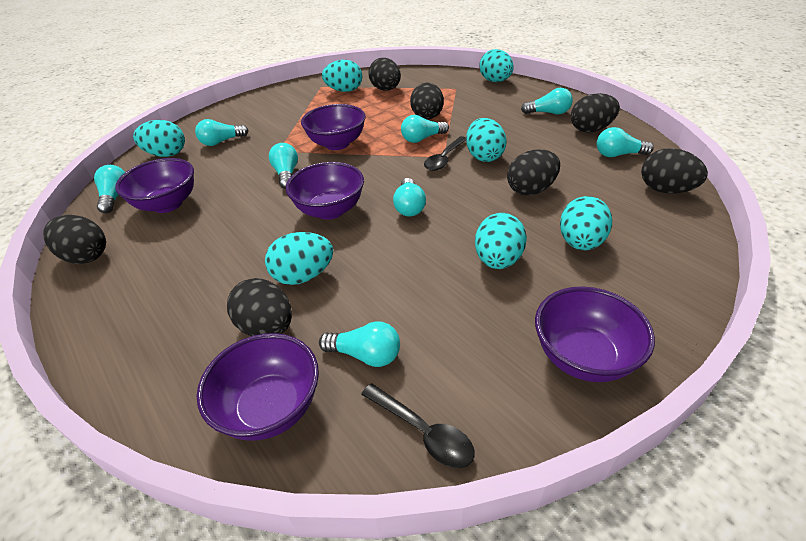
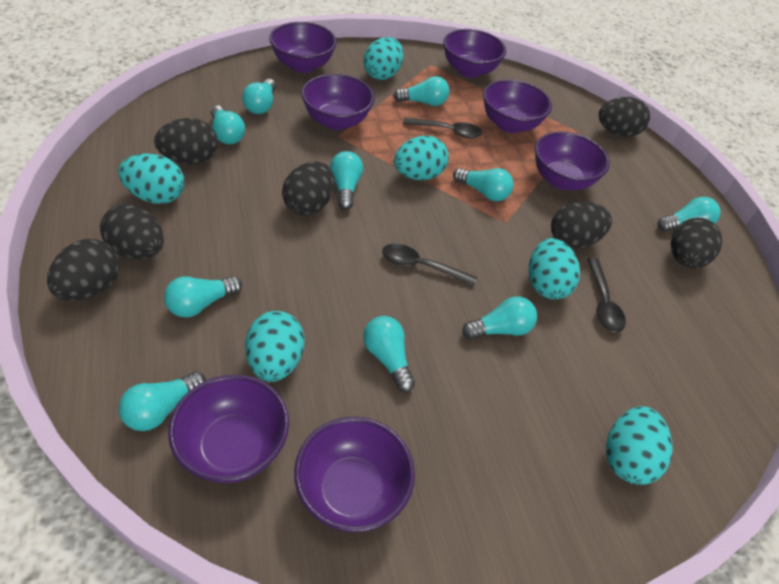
black spoon: [361,383,475,468] [424,136,466,171] = 2 -> [382,244,477,286] [403,118,482,138] [587,258,626,332] = 3
purple bowl: [115,158,194,213] [197,333,319,441] [286,162,364,220] [301,104,366,150] [535,287,655,382] = 5 -> [168,374,289,483] [269,22,337,73] [294,417,415,532] [301,74,375,130] [443,29,506,78] [483,79,552,133] [535,132,610,190] = 7
turquoise egg: [133,120,185,157] [265,232,333,285] [322,60,363,92] [466,118,507,162] [475,213,527,269] [479,49,514,82] [560,196,612,250] = 7 -> [118,154,185,204] [245,311,305,382] [364,37,404,80] [394,135,449,180] [529,238,580,300] [606,406,673,485] = 6
turquoise light bulb: [94,165,125,213] [195,119,249,146] [269,143,298,189] [319,321,400,367] [393,178,426,216] [401,115,449,143] [521,88,573,114] [597,127,654,157] = 8 -> [119,371,206,431] [164,276,242,317] [211,106,245,144] [242,79,276,114] [330,151,363,210] [363,316,415,392] [393,76,449,106] [453,168,513,201] [462,296,537,339] [658,197,720,231] = 10

